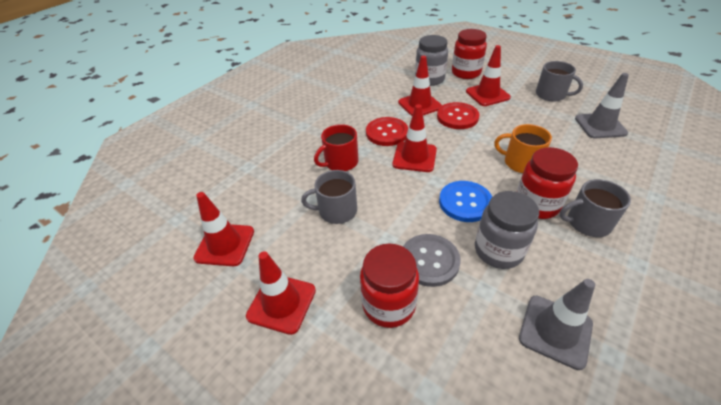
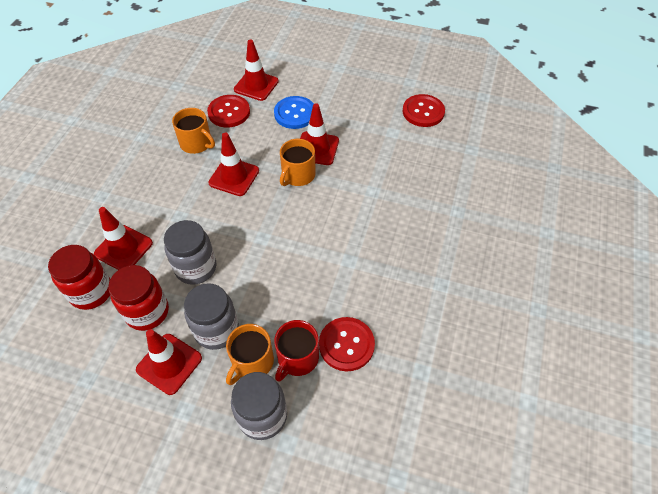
grey button: [403,234,461,287] = 1 -> none = 0
grey jar: [415,35,448,86] [475,191,539,269] = 2 -> [164,220,216,285] [184,283,239,350] [231,372,287,440] = 3
grey mug: [301,170,357,224] [536,61,583,102] [559,179,631,237] = 3 -> none = 0
grey traffic cone: [519,279,595,370] [575,73,629,138] = 2 -> none = 0
orange mug: [494,124,552,173] = 1 -> [172,108,215,154] [226,324,274,385] [280,139,316,186] = 3
red button: [366,117,408,146] [437,102,479,129] = 2 -> [207,95,250,127] [319,317,375,372] [403,94,445,127] = 3
red jar: [360,244,419,328] [452,29,487,79] [517,147,578,219] = 3 -> [48,245,110,310] [108,265,169,331] = 2

